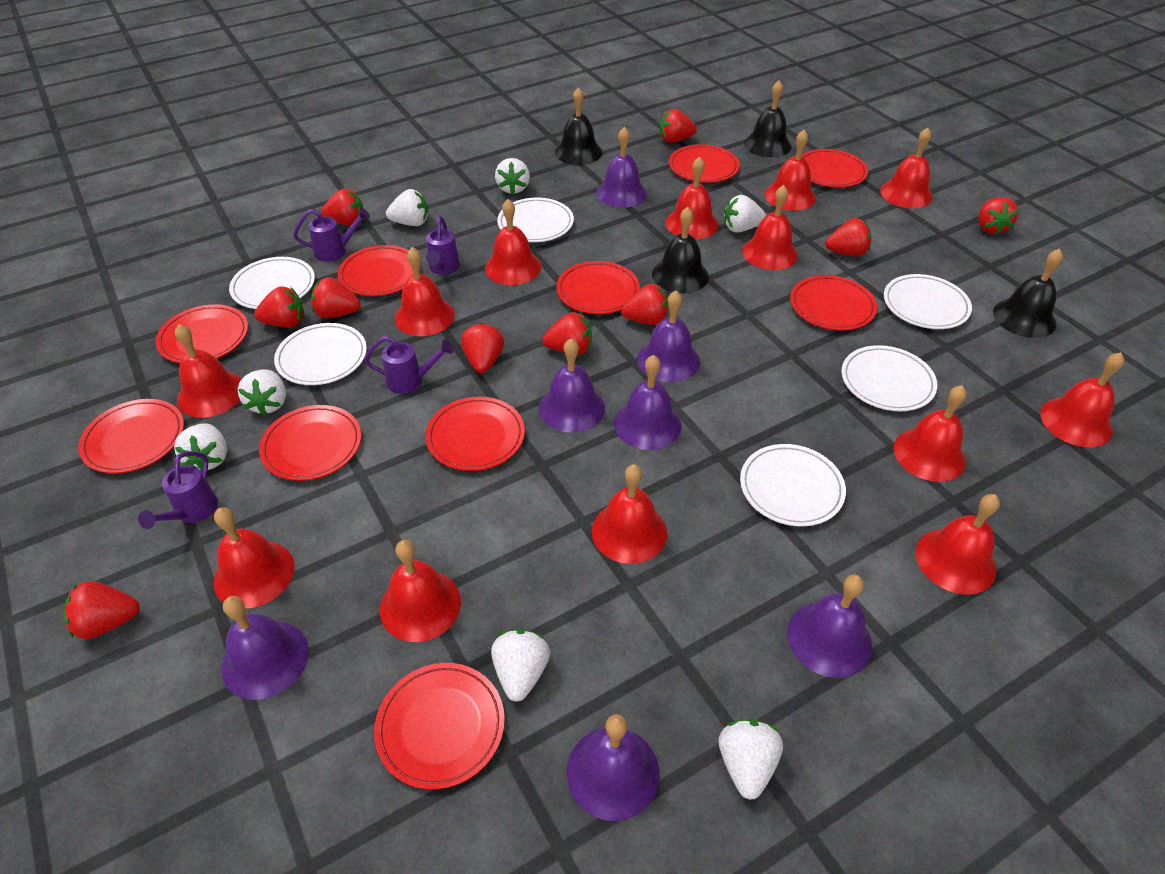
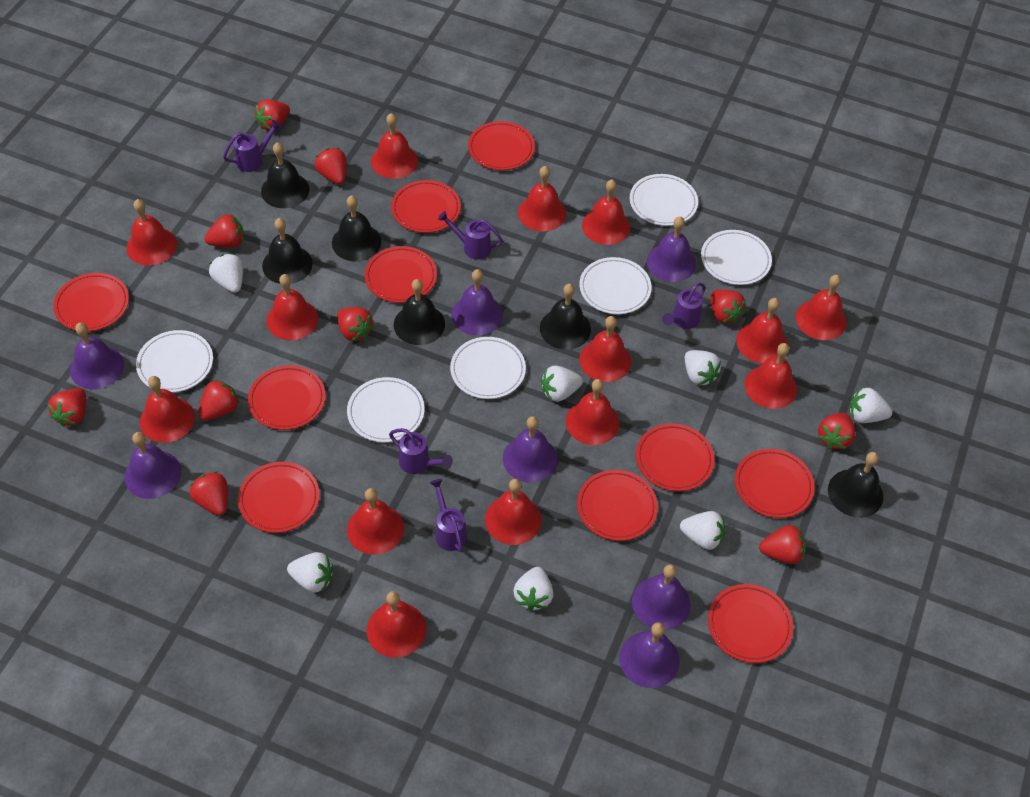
black bell: [555,87,602,165] [652,207,709,293] [744,80,792,157] [993,248,1063,338] = 4 -> [261,142,309,208] [262,218,313,284] [332,195,381,261] [394,279,445,345] [540,284,591,350] [828,452,883,518] = 6
purple watering can: [138,451,218,529] [293,207,370,262] [364,336,454,394] [426,216,460,275] = 4 -> [223,120,281,172] [389,428,453,474] [430,479,467,552] [438,211,503,259] [662,283,706,329] = 5
red bell: [175,324,242,418] [214,508,295,609] [380,540,461,642] [395,247,455,336] [485,199,541,285] [592,464,667,564] [665,156,719,240] [742,185,798,270] [764,130,816,211] [880,128,933,208] [894,385,967,482] [916,494,1000,595] [1040,352,1124,447] = 13 -> [127,199,177,265] [140,376,195,443] [267,274,318,340] [347,488,404,555] [367,591,426,657] [371,113,418,179] [485,479,542,545] [518,166,566,231] [566,379,619,445] [579,316,631,382] [582,180,630,245] [736,298,788,363] [745,343,797,409] [796,275,847,340] = 14

